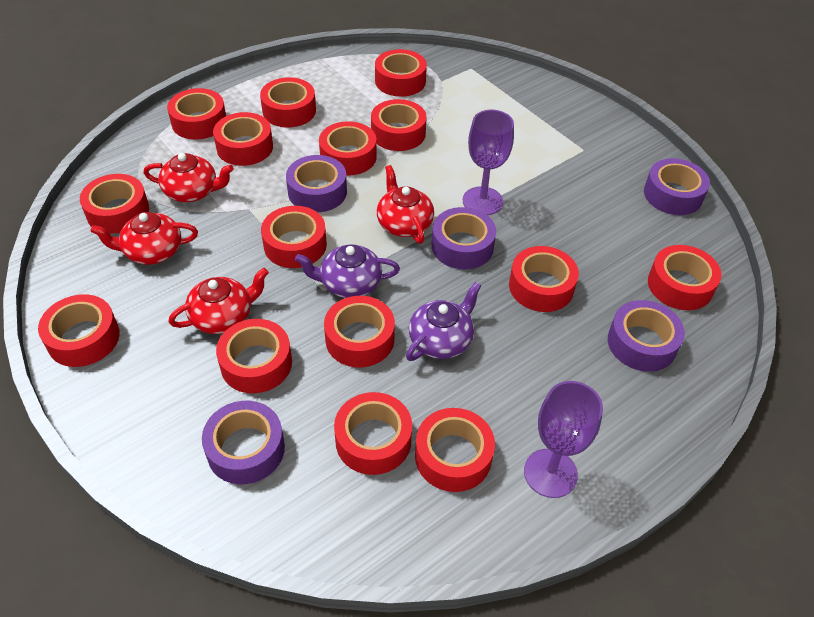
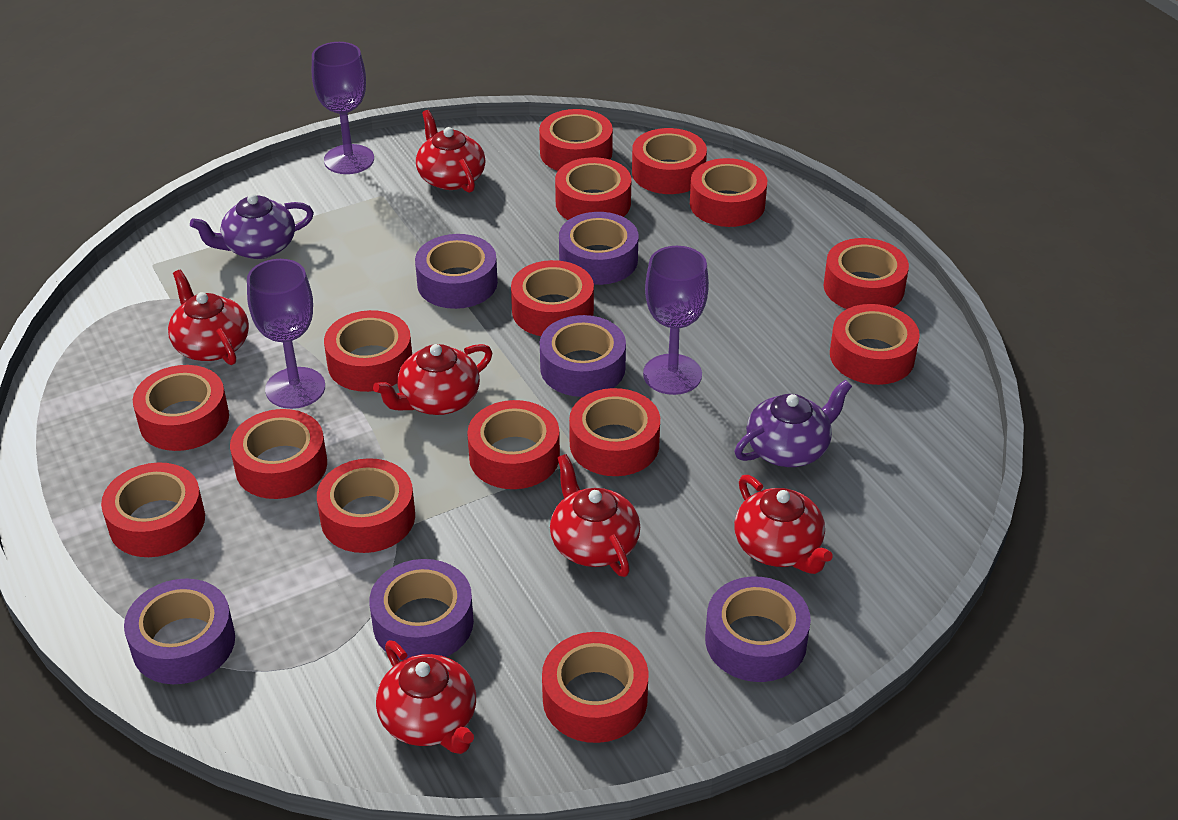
purple goblet: [463,110,514,215] [524,381,603,498] = 2 -> [247,259,325,409] [312,42,374,174] [643,246,709,395] = 3
purple tape: [202,401,285,484] [286,155,347,212] [432,207,496,269] [608,300,685,372] [644,158,710,215] = 5 -> [124,579,235,684] [369,559,474,660] [415,234,498,309] [540,315,626,397] [559,212,638,285] [705,576,811,682] = 6
red teapot: [90,212,198,265] [144,153,234,202] [168,268,269,334] [377,165,434,244] = 4 -> [168,270,249,365] [373,344,492,415] [376,640,476,754] [416,110,486,193] [550,454,640,577] [734,475,833,574] = 6

